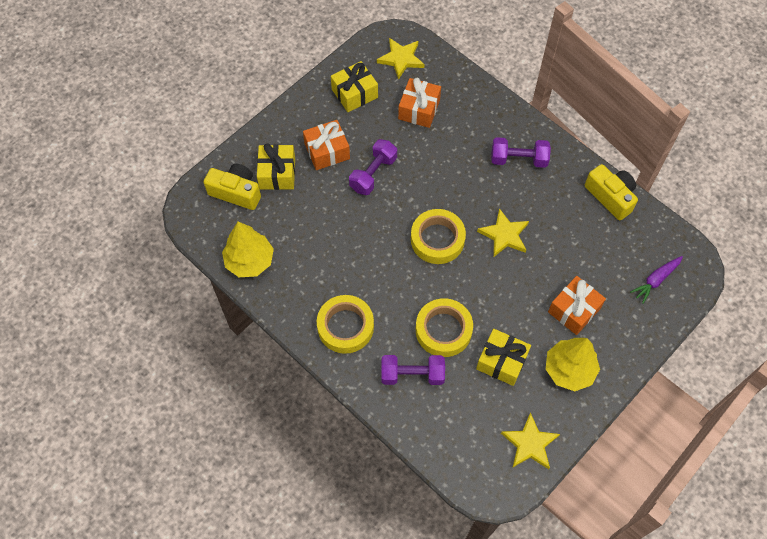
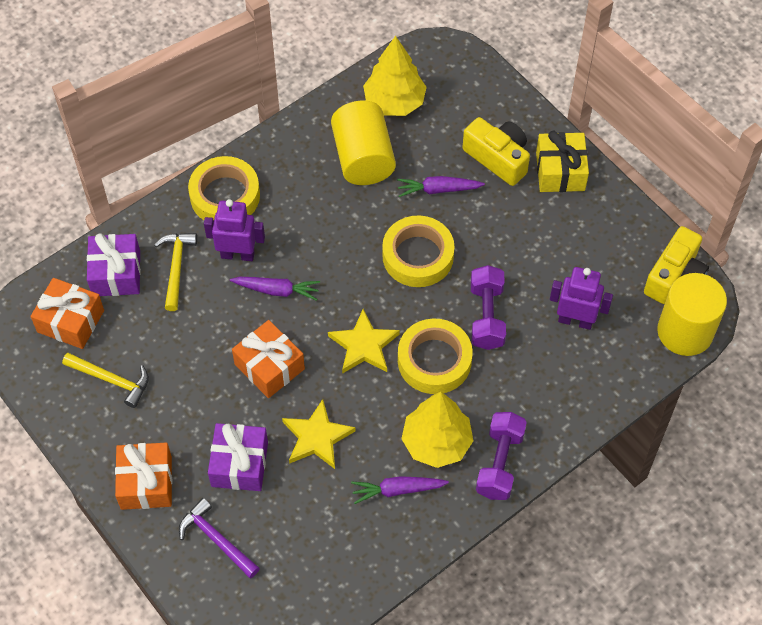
purple carrot: [630,256,683,304] = 1 -> [230,277,320,301] [351,476,449,504] [397,176,485,197] = 3
purple dumbbell: [349,139,397,195] [382,355,445,385] [491,137,551,168] = 3 -> [471,265,506,350] [476,412,527,500] = 2
purple gift: none = 0 -> [87,233,141,296] [208,423,268,491] = 2
purple hammer: none = 0 -> [179,498,260,578] = 1
purple robot: none = 0 -> [204,199,265,261] [550,267,613,330] = 2
yellow cylinder: none = 0 -> [331,100,396,185] [657,273,727,356] = 2
yellow gift: [257,143,295,190] [331,61,378,112] [476,329,531,386] = 3 -> [536,131,589,192] = 1
yellow hammer: none = 0 -> [62,353,149,408] [155,233,197,311] = 2
yellow star: [377,38,424,80] [477,208,529,258] [501,412,560,469] = 3 -> [282,399,356,469] [328,309,400,374] = 2

